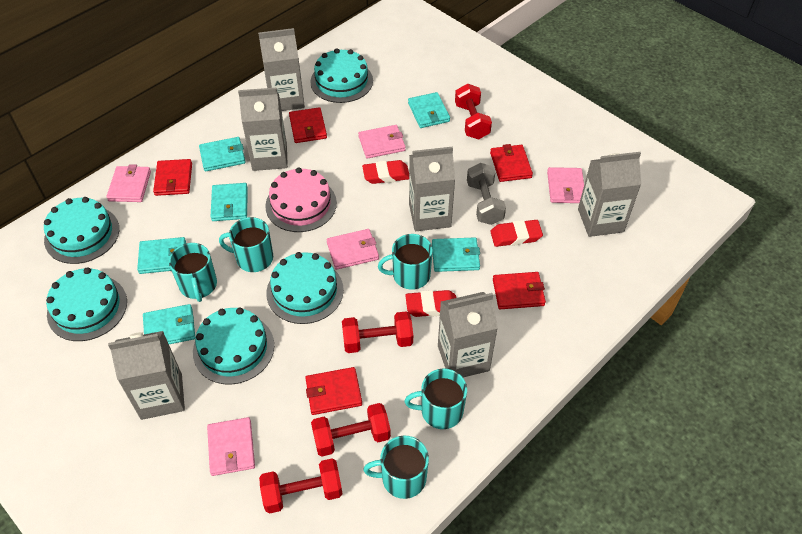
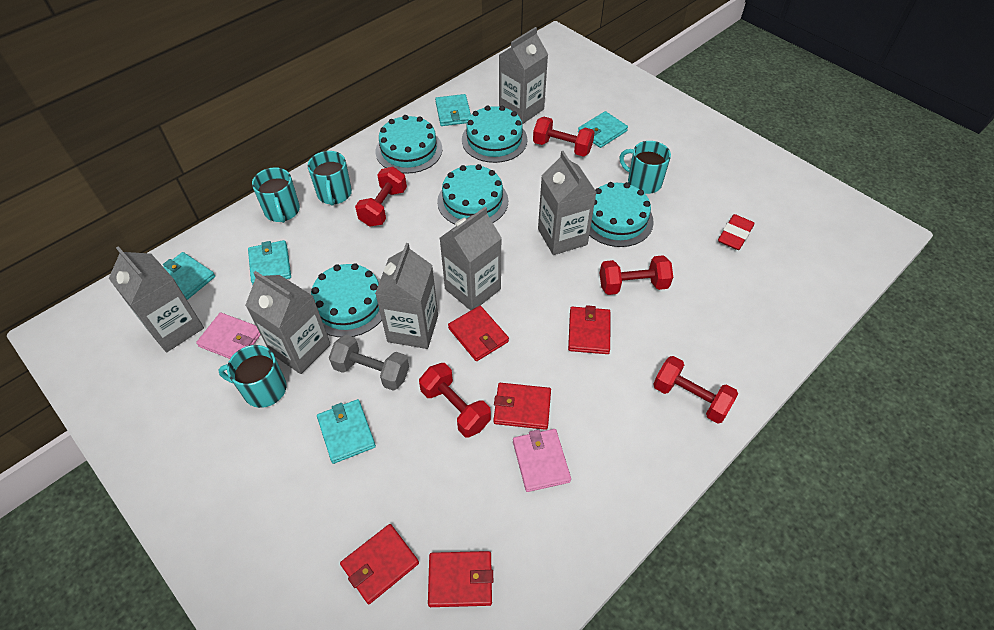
pink cake: [265,167,337,232] = 1 -> none = 0
pink wallet: [106,164,151,202] [207,417,255,476] [327,229,379,270] [358,125,406,159] [547,167,584,203] = 5 -> [196,312,261,359] [513,429,571,492] = 2
red dumbbell: [259,458,342,514] [311,403,391,457] [342,311,413,353] [455,84,492,139] = 4 -> [355,167,407,227] [419,363,491,438] [533,117,595,157] [600,255,673,295] [653,356,738,424] = 5
red eraser: [362,160,409,184] [405,290,456,317] [490,220,543,247] = 3 -> [718,214,754,250] = 1
turquoise mug: [169,243,217,302] [219,217,273,272] [363,435,429,499] [378,234,433,290] [405,368,467,429] = 5 -> [218,345,287,408] [252,167,300,223] [308,151,352,206] [620,141,671,194] = 4
turquoise wallet: [137,237,186,274] [143,304,195,344] [199,137,245,172] [210,183,248,221] [408,92,450,128] [432,237,480,272] = 6 -> [163,252,215,300] [248,240,291,285] [317,399,376,464] [435,94,471,126] [578,111,628,148] = 5

